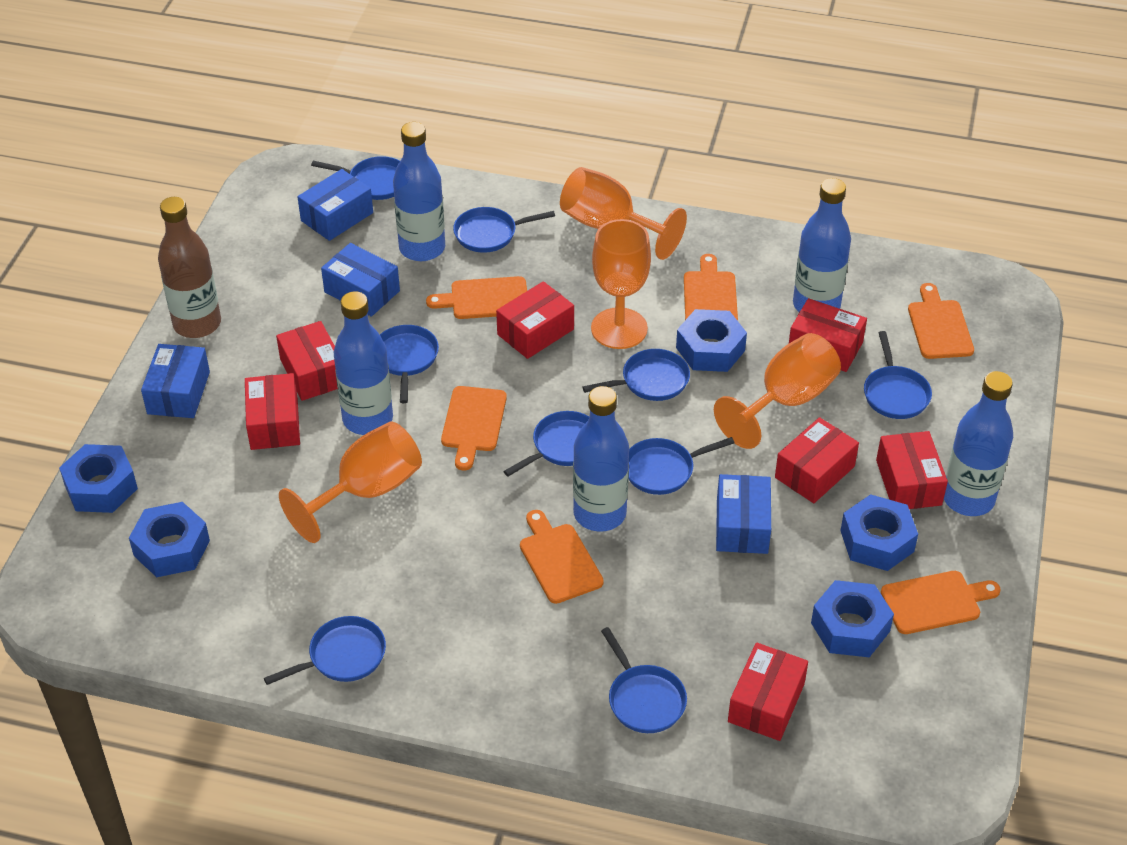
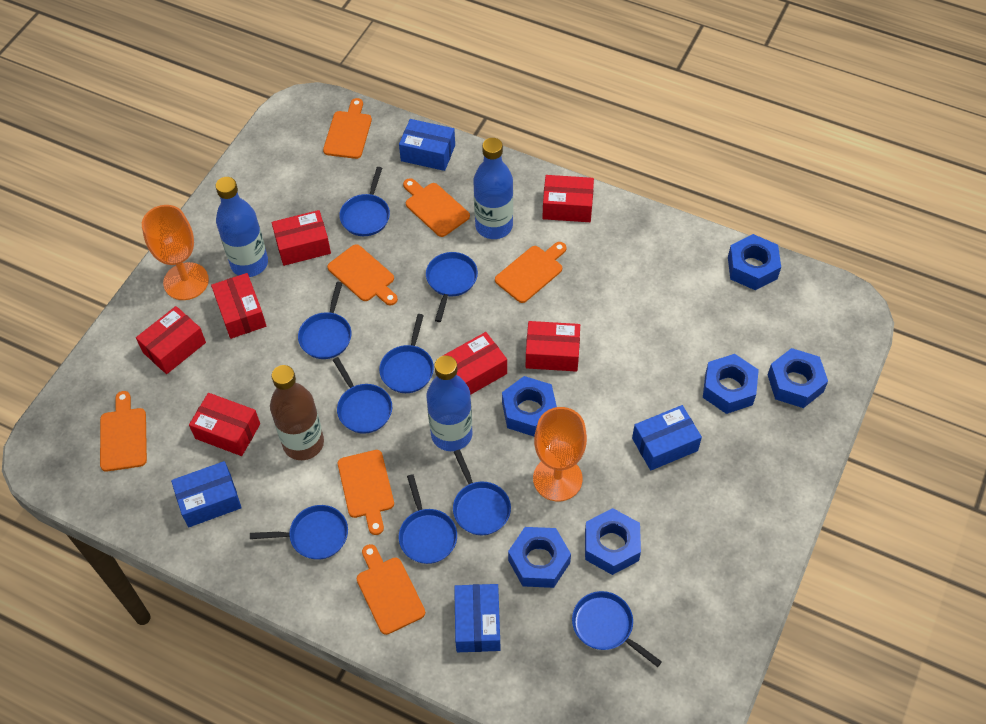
blue bottle: [334,291,393,435] [393,122,445,261] [573,386,629,532] [793,178,851,312] [944,371,1013,516] = 5 -> [215,177,268,277] [426,356,473,451] [474,138,513,239] = 3
blue nut: [59,444,138,513] [129,502,210,577] [676,309,747,372] [811,580,894,657] [840,494,918,571] = 5 -> [502,376,557,436] [508,527,571,588] [585,508,641,575] [703,354,759,414] [728,234,781,290] [768,348,828,408] = 6
orange cutting board: [426,276,527,319] [441,386,507,471] [520,510,604,604] [684,254,738,321] [881,571,1001,634] [908,283,974,359] = 6 -> [100,391,147,471] [323,98,372,159] [327,244,398,306] [338,450,394,535] [357,544,425,635] [403,178,470,237] [495,242,567,303] = 7
orange goblet: [279,422,422,543] [560,167,687,260] [591,219,651,349] [714,333,841,449] = 4 -> [142,205,209,300] [533,407,587,501] = 2

